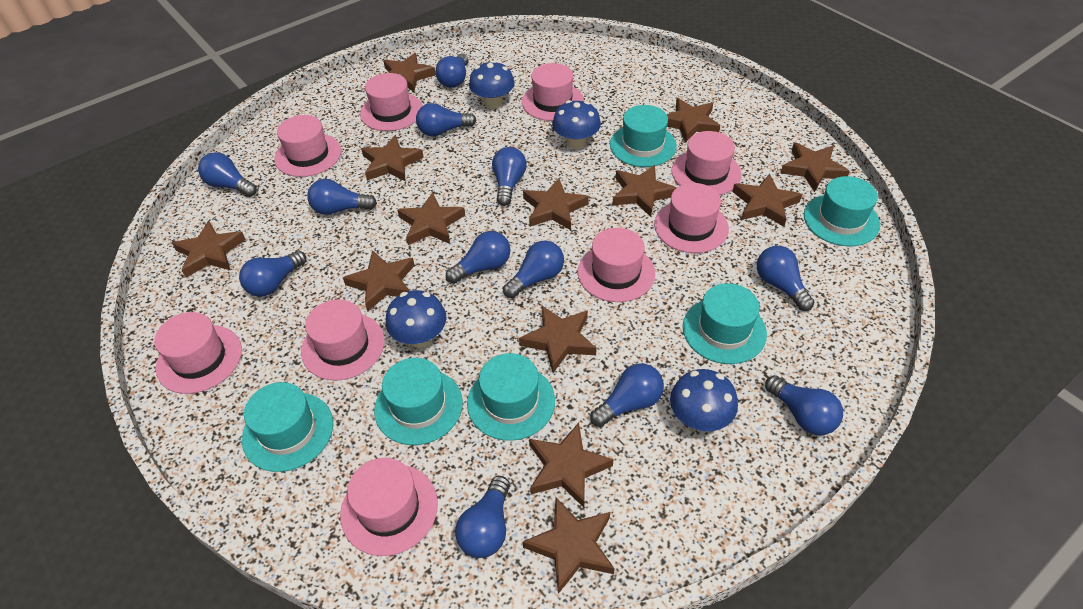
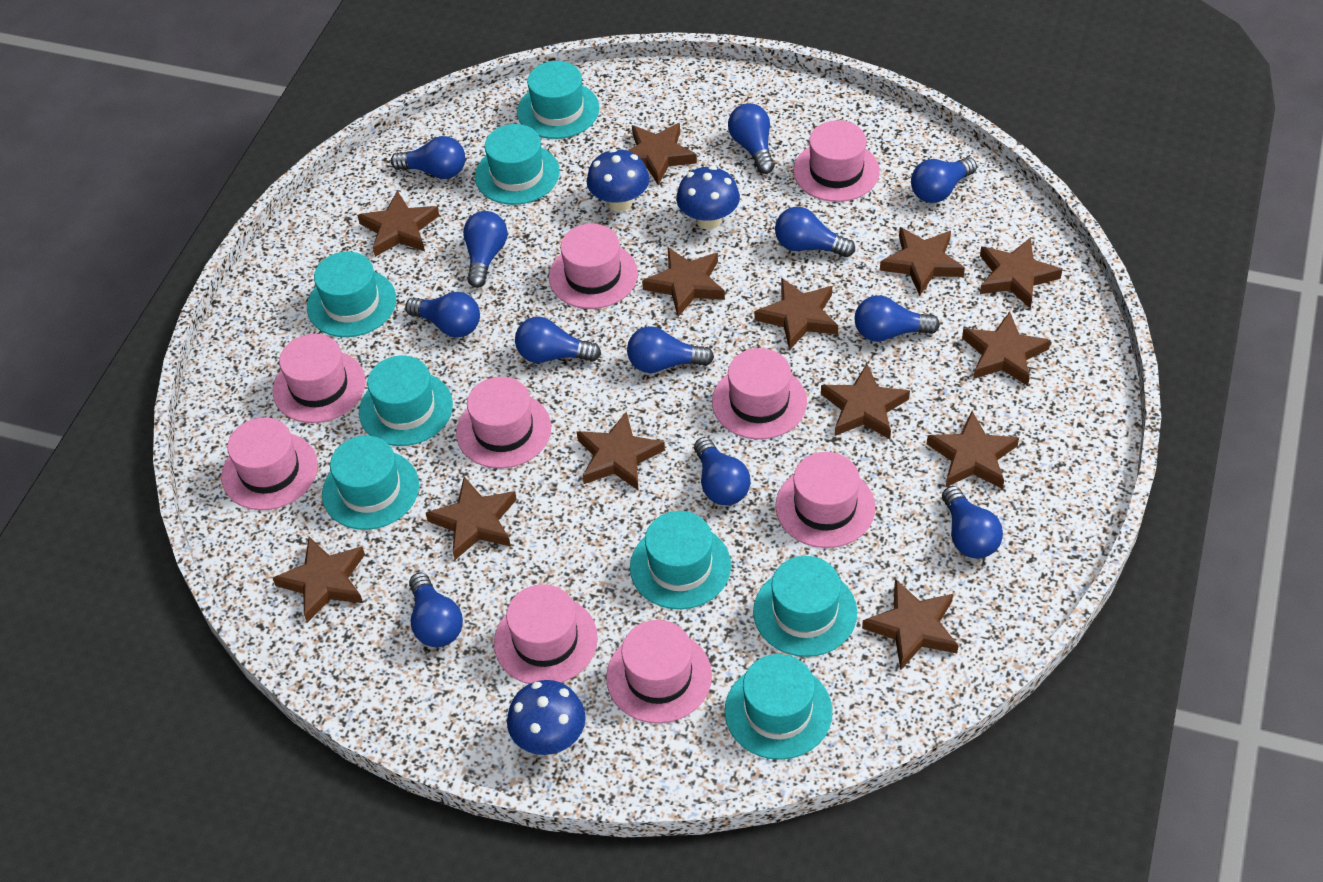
blue mushroom: [386,290,446,348] [469,60,515,109] [552,100,601,149] [670,369,738,431] = 4 -> [507,680,586,755] [587,148,649,212] [676,166,740,229] = 3
turquoise hat: [242,382,333,472] [374,358,463,445] [467,353,555,441] [610,105,677,167] [683,283,767,364] [804,176,880,246] = 6 -> [307,252,396,337] [322,436,419,530] [359,355,453,446] [475,124,560,205] [517,61,599,139] [630,511,731,610] [725,654,832,760] [753,556,857,657] = 8

